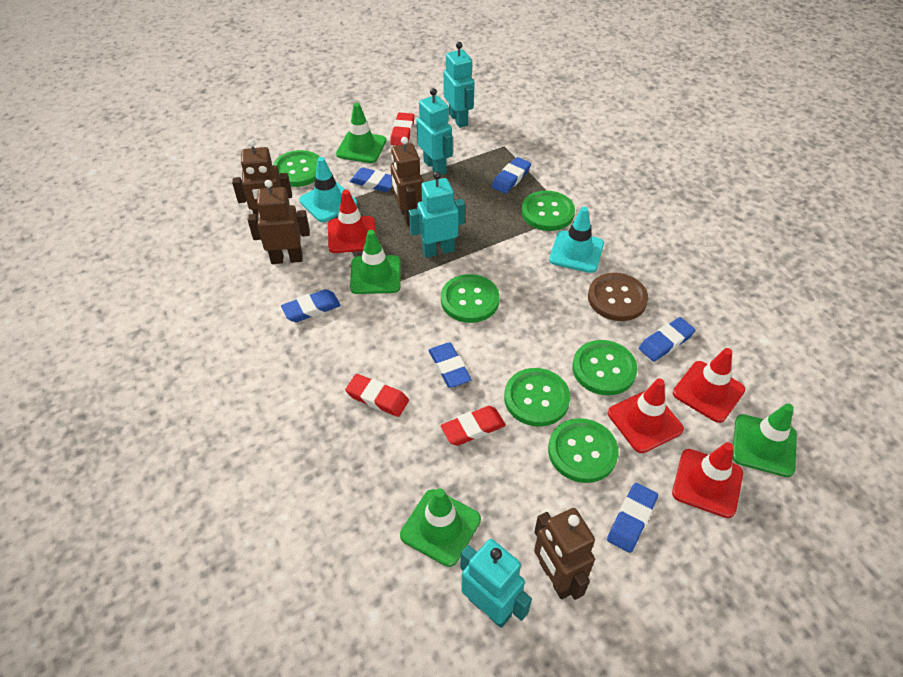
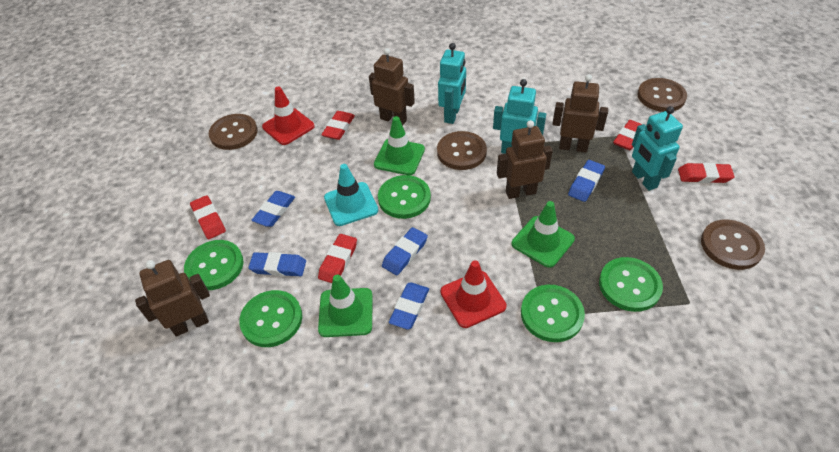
blue eraser: [281,289,341,322] [350,167,392,192] [429,343,472,388] [491,157,531,194] [607,483,658,553] [639,317,695,362] = 6 -> [248,252,306,276] [251,191,295,227] [382,227,428,275] [389,282,429,330] [568,160,605,202] = 5
brown button: [588,273,648,321] = 1 -> [209,114,258,150] [437,131,487,170] [637,78,687,112] [701,220,765,270] = 4
green button: [273,150,319,187] [441,274,500,323] [504,368,570,427] [521,191,575,231] [548,418,619,483] [572,340,638,396] = 6 -> [184,240,244,290] [239,290,302,347] [378,175,431,219] [521,285,585,342] [599,257,663,312] = 5
green traffic cone: [336,103,387,163] [350,230,401,294] [400,488,481,567] [733,403,797,477] = 4 -> [318,275,373,337] [374,116,425,175] [512,201,575,268] = 3
red eraser: [345,374,409,417] [390,113,414,146] [441,406,506,446] = 3 -> [190,195,226,239] [318,234,357,283] [321,111,355,140] [613,120,642,150] [678,163,735,183] = 5
red traffic cone: [328,190,376,253] [608,378,684,453] [672,442,743,518] [673,348,745,423] = 4 -> [262,86,315,145] [440,260,507,328] = 2
turquoise robot: [409,171,465,258] [416,88,453,175] [443,42,475,128] [460,539,532,628] = 4 -> [438,43,466,124] [493,79,546,154] [632,106,683,191] = 3
turquoise traffic cone: [299,157,357,222] [549,207,604,273] = 2 -> [324,164,378,226] = 1

